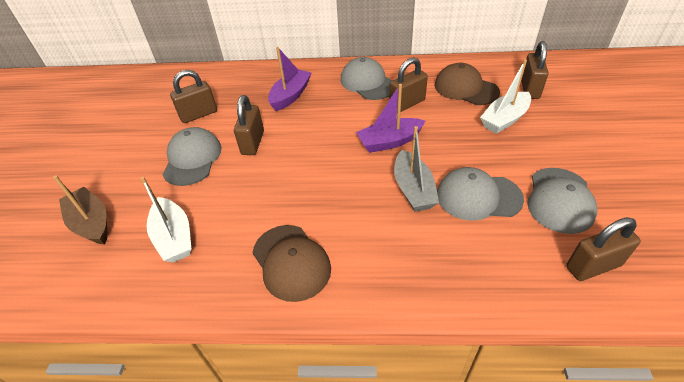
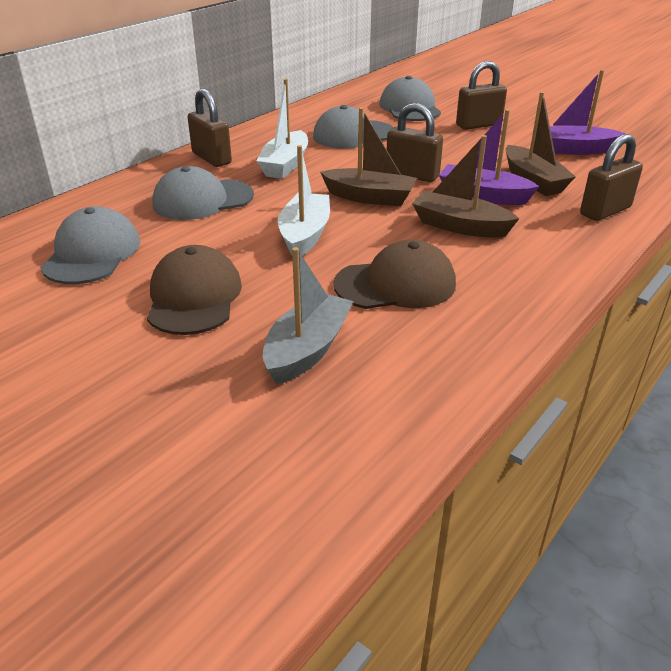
brown boat: [53,175,108,245] = 1 -> [320,107,417,206] [412,135,519,238] [506,92,576,196] = 3
brown padlock: [170,70,217,123] [234,95,264,155] [389,57,428,112] [521,41,549,99] [566,217,641,281] = 5 -> [188,89,232,167] [387,103,443,182] [456,61,507,130] [580,134,643,221] = 4

